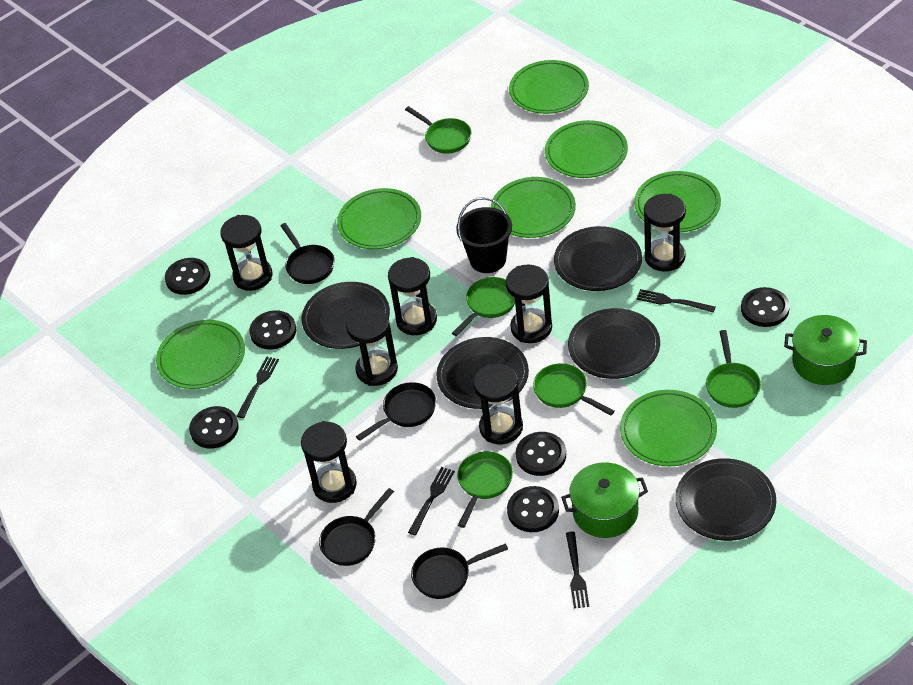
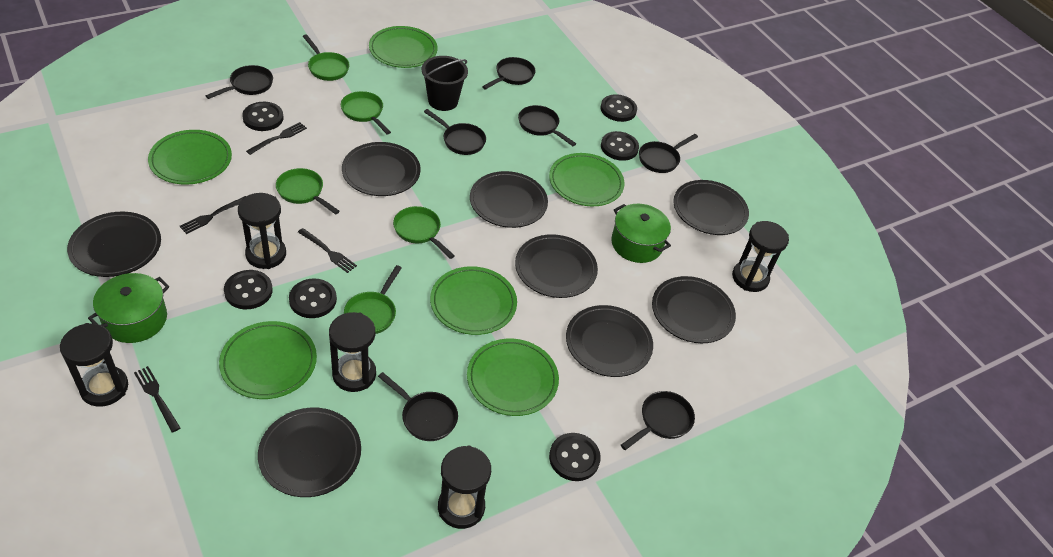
black hourglass: [220,215,272,291] [301,421,357,503] [346,307,398,386] [388,257,437,335] [473,364,523,444] [506,265,552,343] [644,194,686,272] = 7 -> [60,323,128,407] [238,193,286,269] [329,312,376,392] [438,446,491,529] [732,221,789,292] = 5
black pan: [281,223,334,284] [319,488,394,566] [356,382,436,441] [411,543,508,599] = 4 -> [206,65,273,99] [378,372,458,441] [424,109,486,155] [482,57,535,90] [518,105,576,146] [621,391,695,450] [639,134,698,173] = 7
black plate: [302,282,390,349] [437,337,529,409] [554,226,642,291] [568,308,660,379] [675,458,776,541] = 5 -> [67,212,161,277] [258,408,361,497] [342,142,421,196] [470,171,548,228] [515,234,598,298] [566,305,653,377] [652,276,736,343] [673,180,749,235] = 8
green plate: [156,320,245,389] [337,188,421,249] [491,177,576,238] [509,60,589,114] [545,120,628,178] [620,390,717,466] [634,171,721,232] = 7 -> [148,130,232,185] [219,321,317,399] [369,26,437,68] [430,266,517,335] [467,339,559,416] [549,153,625,206] = 6

